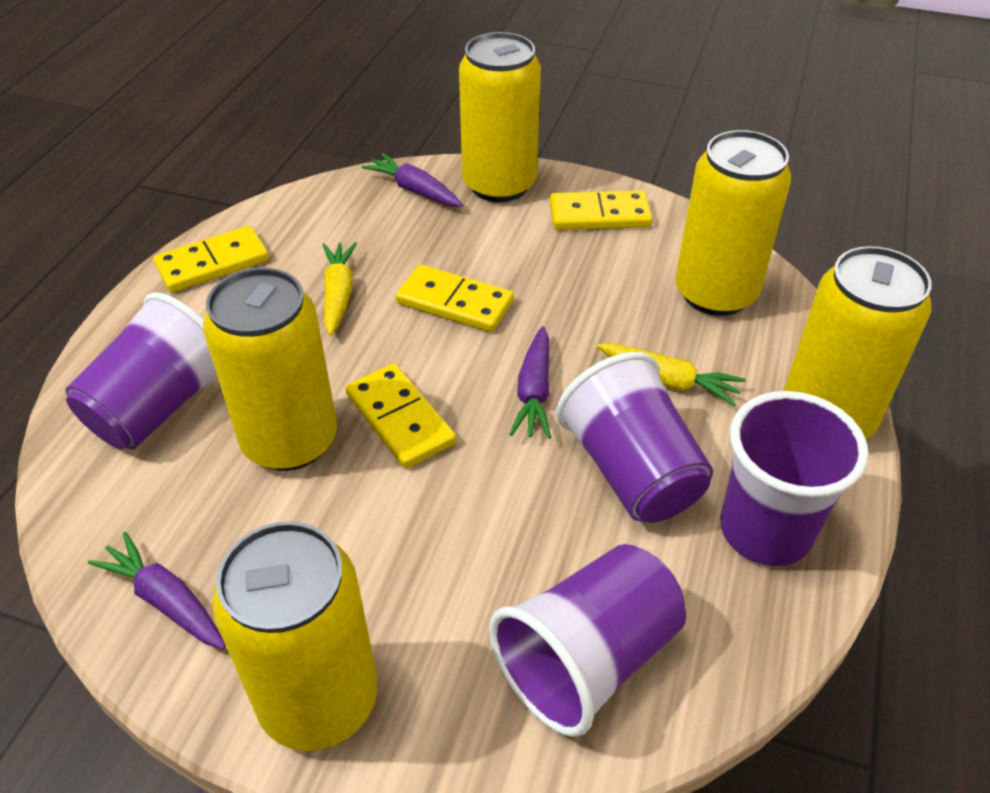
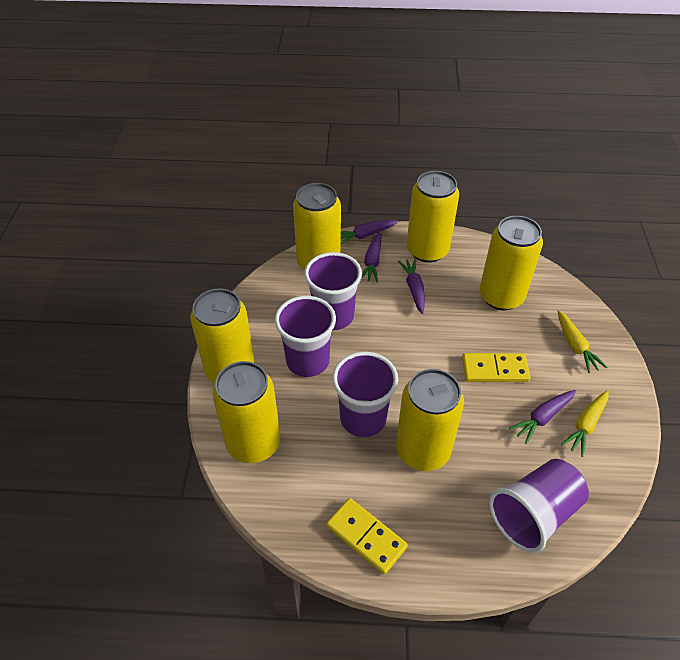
purple carrot: [88,532,226,649] [362,153,463,207] [509,326,551,439] = 3 -> [341,220,398,245] [361,232,382,283] [398,259,425,314] [509,390,576,444] = 4
yellow can: [203,268,337,471] [212,521,378,751] [459,32,541,202] [675,130,791,316] [784,246,932,439] = 5 -> [190,288,255,384] [212,361,280,463] [293,183,341,270] [396,369,464,471] [407,171,459,263] [479,216,543,310] = 6
yellow domino: [154,226,269,293] [345,364,456,469] [396,264,514,332] [550,190,653,230] = 4 -> [326,498,408,574] [462,353,531,382] = 2

